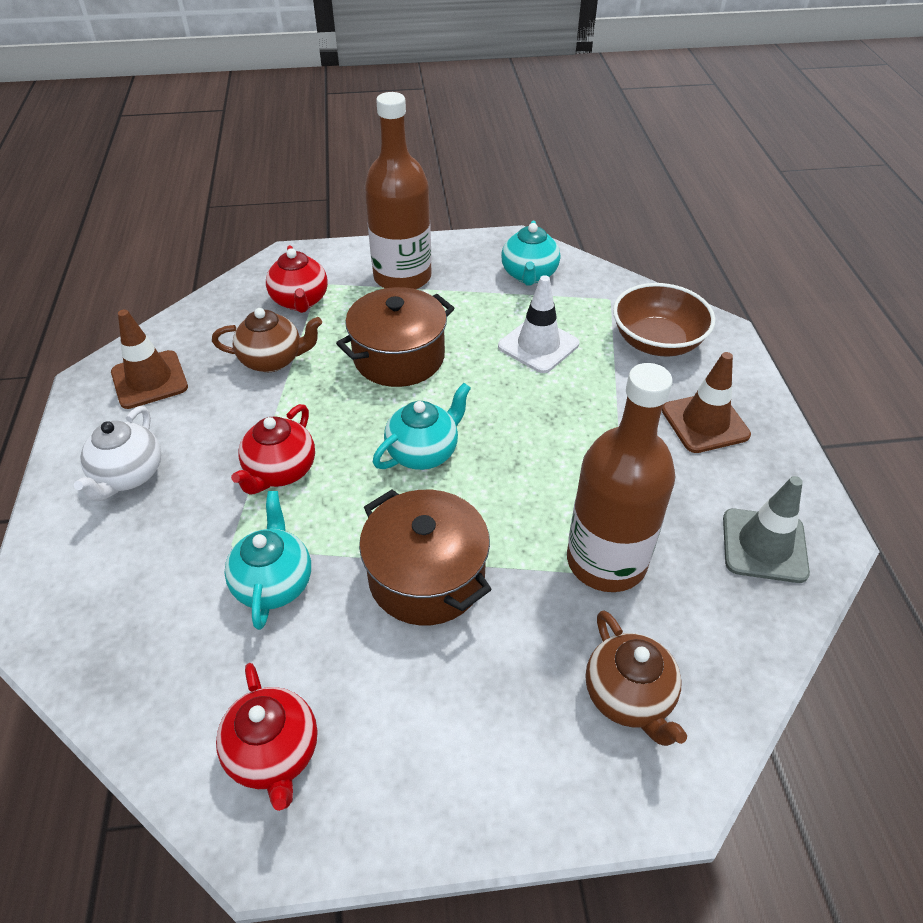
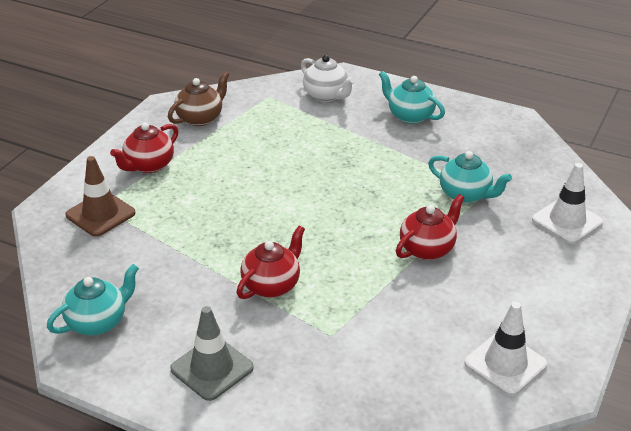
brown bottle: [364,92,432,289] [567,363,675,592] = 2 -> none = 0
brown bowl: [613,283,715,356] = 1 -> none = 0
brown pot: [336,287,454,387] [359,490,492,625] = 2 -> none = 0
brown teapot: [212,308,322,372] [586,610,687,746] = 2 -> [168,72,230,126] = 1
brown traffic cone: [111,309,188,409] [662,352,751,453] = 2 -> [65,156,136,237] = 1
white traffic cone: [498,275,579,373] = 1 -> [464,302,548,396] [532,163,603,244] = 2

